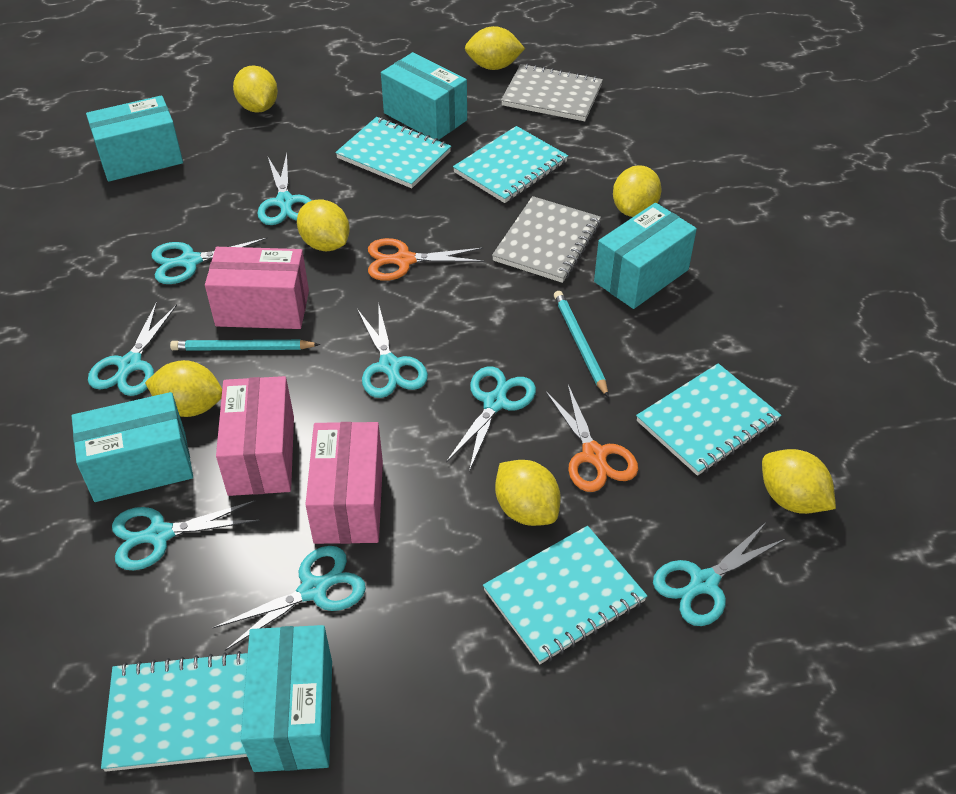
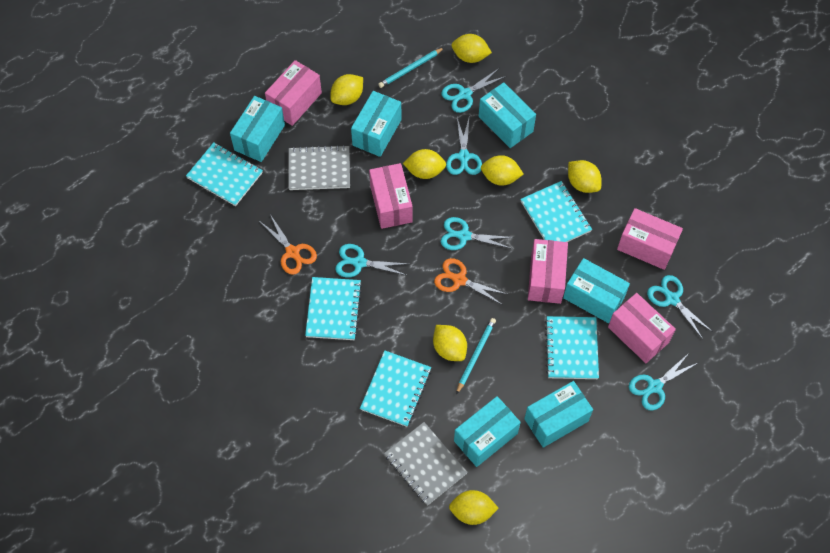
pink box: [205,247,309,329] [216,376,294,496] [305,422,383,544] = 3 -> [265,60,322,126] [369,163,413,229] [528,239,568,304] [608,293,676,363] [617,208,683,270] = 5
turquoise box: [72,392,193,502] [86,95,183,182] [241,625,332,772] [381,52,467,140] [594,203,697,309] = 5 -> [230,96,285,162] [351,91,402,157] [454,396,521,467] [479,82,536,148] [524,381,593,448] [563,258,630,323] = 6
turquoise scissors: [88,302,177,396] [112,500,260,570] [151,237,268,284] [212,546,366,651] [257,153,312,225] [357,302,428,398] [446,367,536,471] [653,522,787,626] = 8 -> [335,244,408,278] [441,69,507,113] [441,217,514,250] [446,118,482,175] [629,352,698,411] [647,275,713,339] = 6

